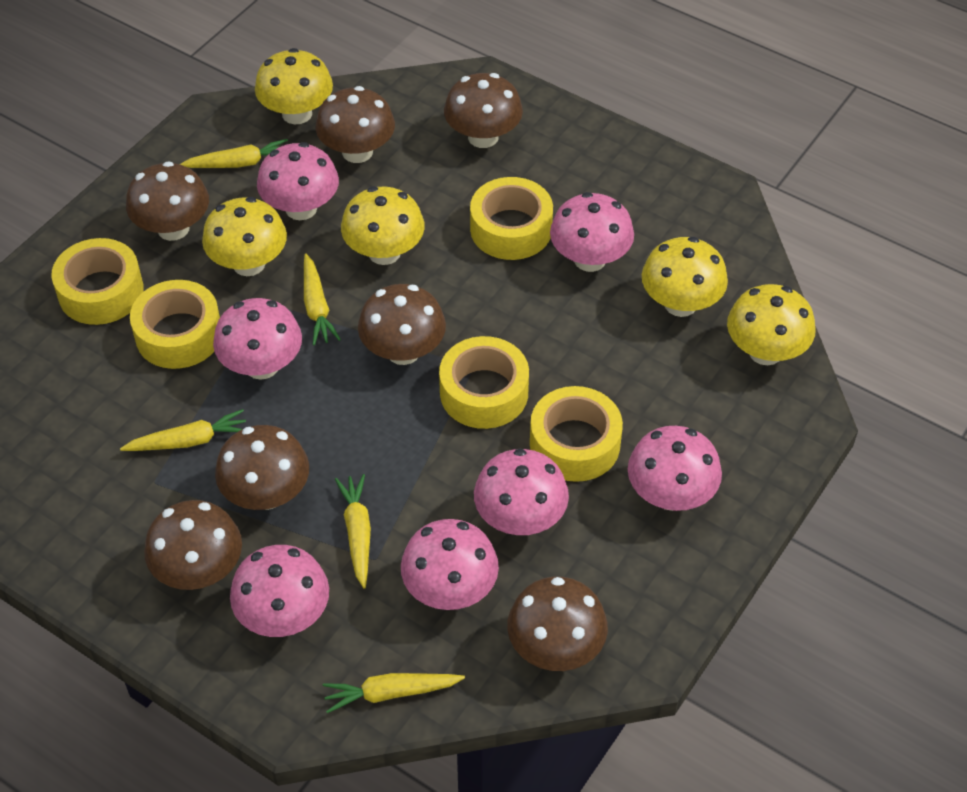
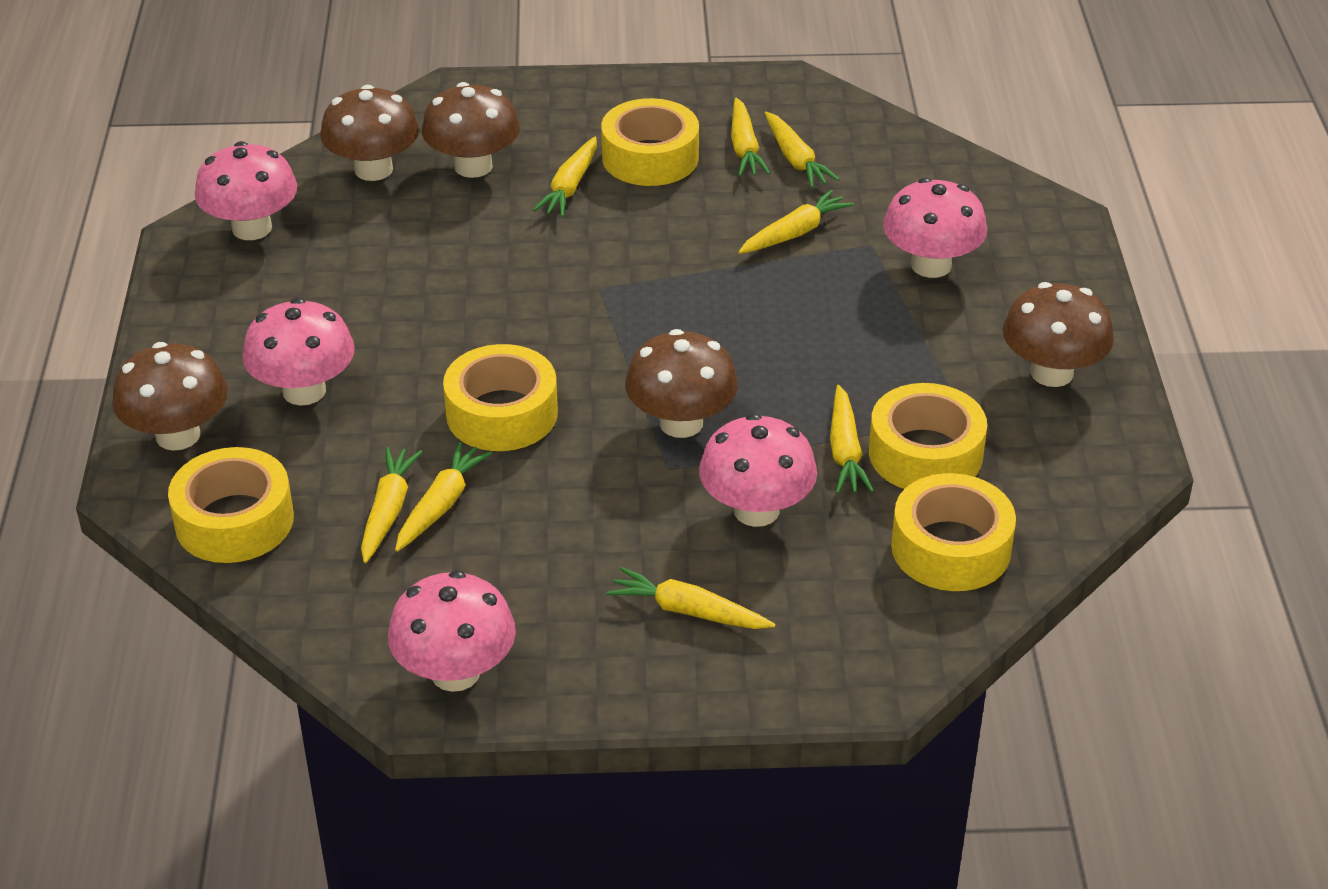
brown mushroom: [126,161,209,241] [144,500,242,590] [215,425,309,510] [316,86,395,163] [358,284,446,365] [444,73,523,148] [507,576,608,671] = 7 -> [112,342,228,451] [320,85,419,181] [422,82,520,178] [625,329,738,438] [1003,282,1114,387] = 5
pink mushroom: [213,298,302,380] [230,545,329,637] [257,142,339,220] [401,519,499,610] [474,448,569,535] [550,192,634,272] [628,426,722,511] = 7 -> [195,141,297,240] [242,298,355,405] [388,570,516,692] [699,414,817,527] [883,178,987,278] = 5
yellow carrot: [120,409,246,451] [180,139,288,168] [304,253,341,346] [323,673,465,713] [335,474,371,589] = 5 -> [361,447,422,563] [395,442,492,552] [533,137,597,217] [607,567,776,629] [731,98,770,176] [738,190,854,254] [765,112,840,188] [830,385,874,494] = 8
yellow mushroom: [202,197,287,276] [255,48,333,124] [341,186,425,265] [642,237,728,317] [727,284,816,365] = 5 -> none = 0

